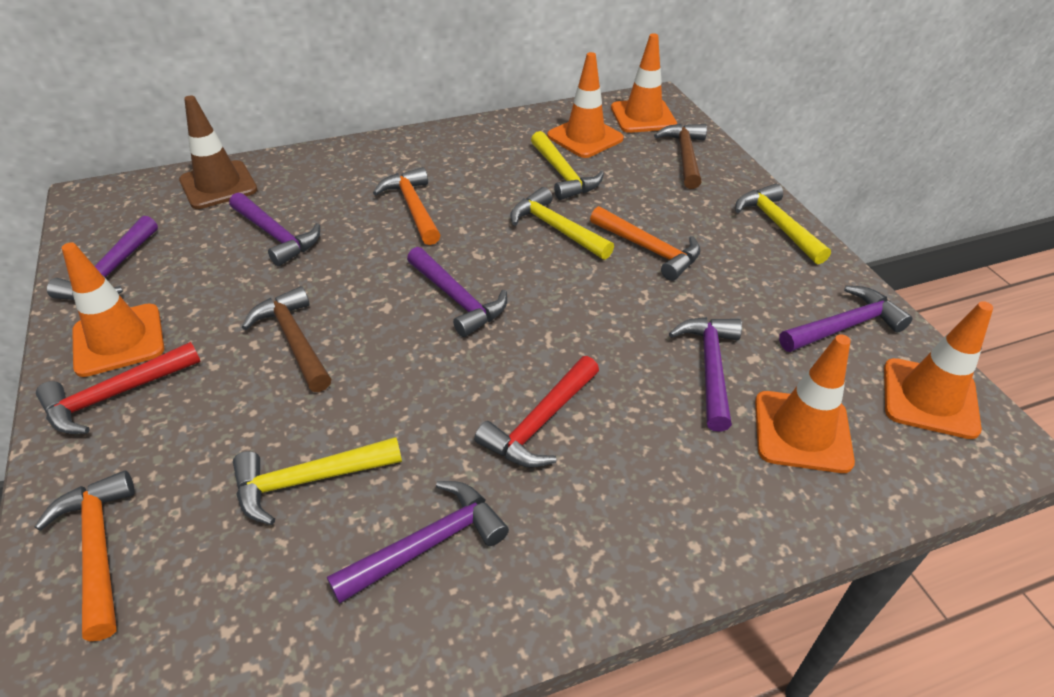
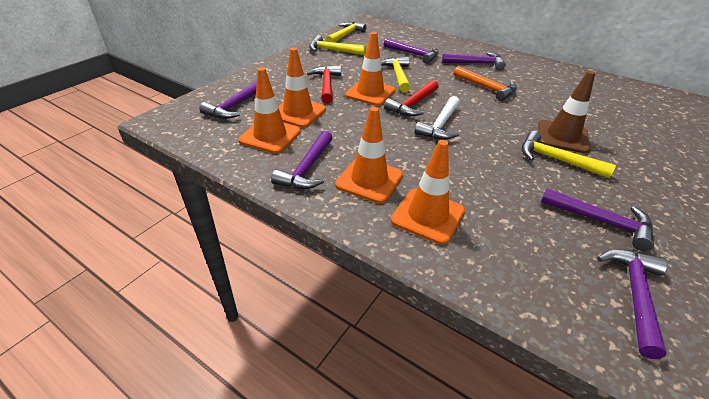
brown hammer: [242,286,331,392] [654,124,707,189] = 2 -> none = 0
orange hammer: [35,471,135,641] [373,167,440,245] [590,206,701,281] = 3 -> [453,66,517,101] = 1
white hammer: none = 0 -> [415,96,460,140] = 1

